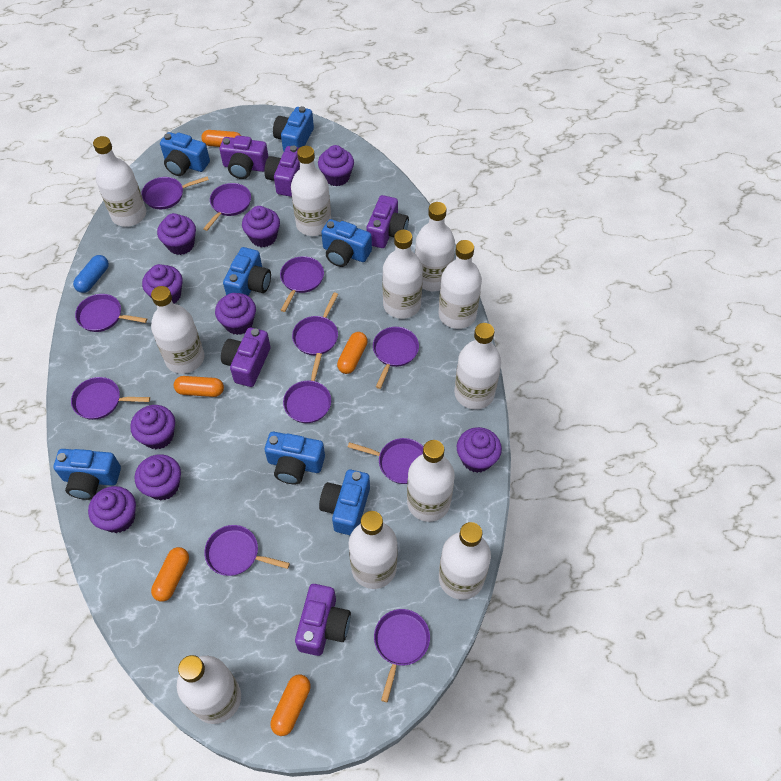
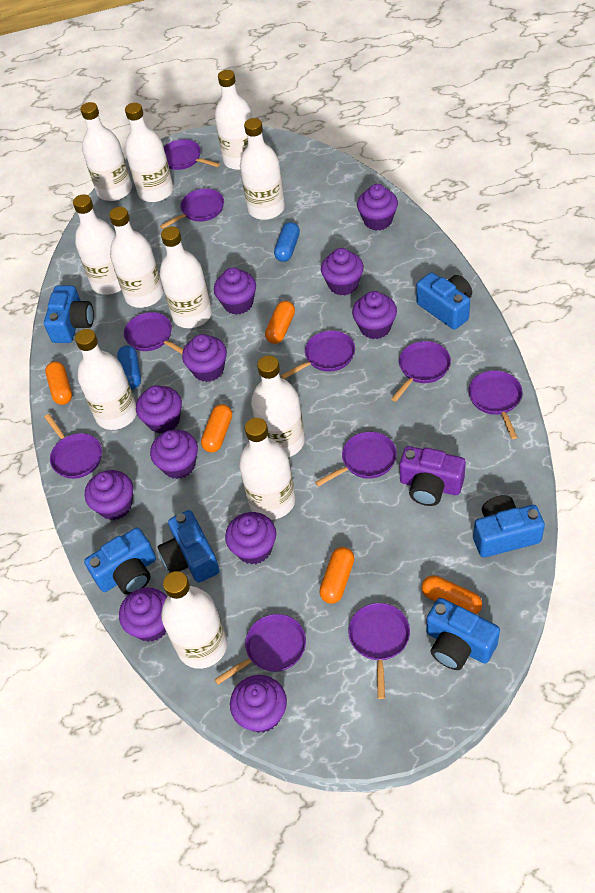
blue camera: [53,449,121,500] [160,132,210,176] [223,247,271,296] [265,432,325,484] [273,106,314,151] [319,470,370,535] [321,219,372,267] = 7 -> [44,285,94,343] [84,527,156,595] [157,510,220,583] [416,272,472,330] [426,598,500,670] [473,495,545,558] = 6
blue capsule: [73,255,109,293] = 1 -> [117,345,141,389] [274,222,300,262] = 2
purple camera: [220,135,269,179] [221,328,271,387] [264,145,300,197] [295,584,351,656] [366,195,409,248] = 5 -> [400,446,466,506] = 1
purple cupcake: [88,486,136,533] [130,405,175,449] [135,454,181,500] [142,264,183,304] [157,213,196,255] [215,293,256,335] [242,206,280,247] [318,145,354,186] [457,427,502,473] = 9 -> [85,470,133,520] [119,587,167,642] [136,385,182,434] [150,430,198,479] [182,334,227,382] [214,268,256,315] [225,512,276,565] [230,675,287,733] [321,248,364,295] [352,291,397,339] [357,184,398,231] = 11
purple pan: [71,377,150,420] [75,294,147,332] [141,176,209,209] [203,183,251,231] [204,525,290,576] [280,256,324,312] [283,353,331,423] [292,292,338,355] [348,438,423,484] [373,327,419,389] [374,609,430,702] = 11 -> [44,414,102,479] [124,312,184,354] [160,188,224,229] [164,139,220,170] [214,614,306,685] [281,330,355,379] [315,432,397,487] [348,603,410,699] [391,341,451,402] [468,371,522,439] = 10

